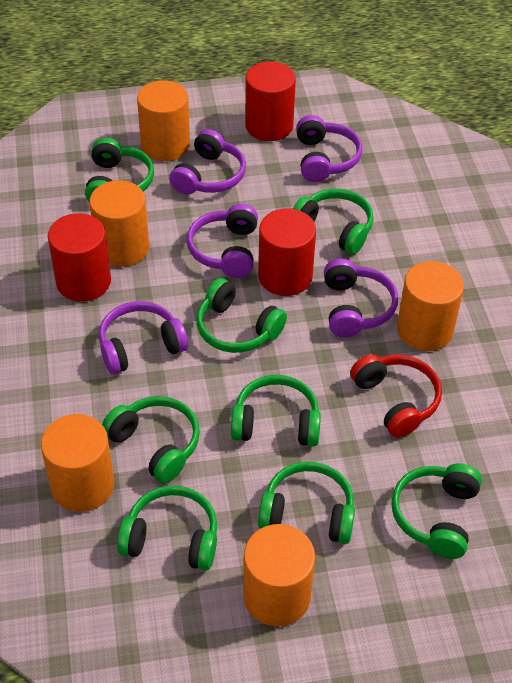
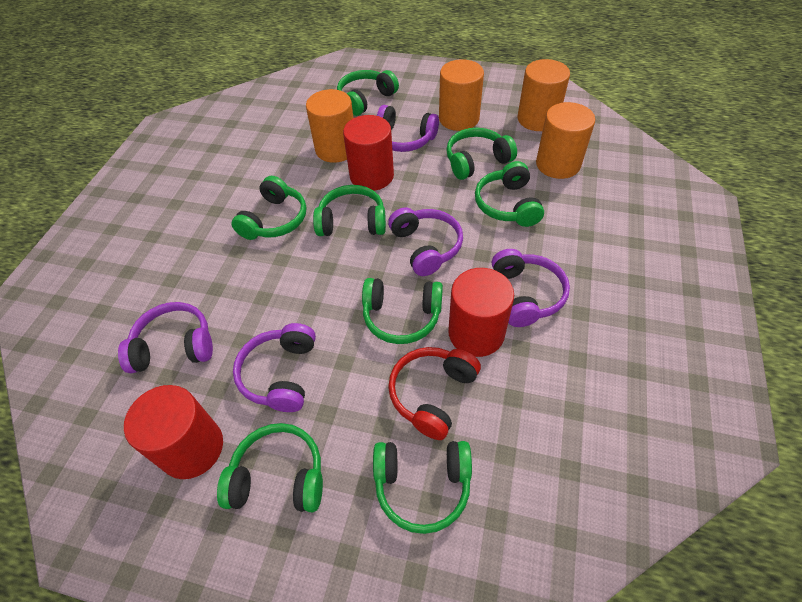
orange cylinder: [41,414,114,512] [89,180,149,267] [137,80,190,161] [243,524,315,627] [397,261,464,351] = 5 -> [306,89,353,163] [439,59,484,131] [518,59,570,131] [536,102,595,179] = 4

